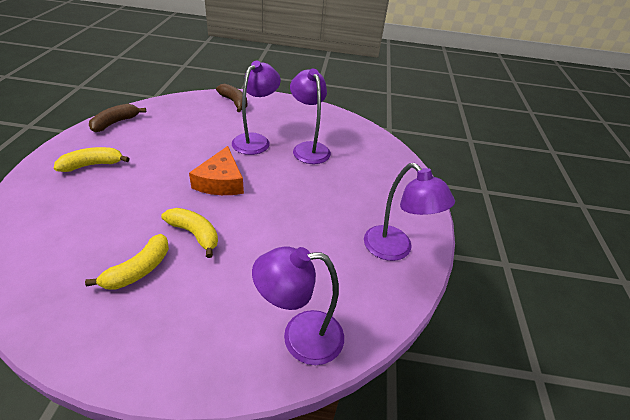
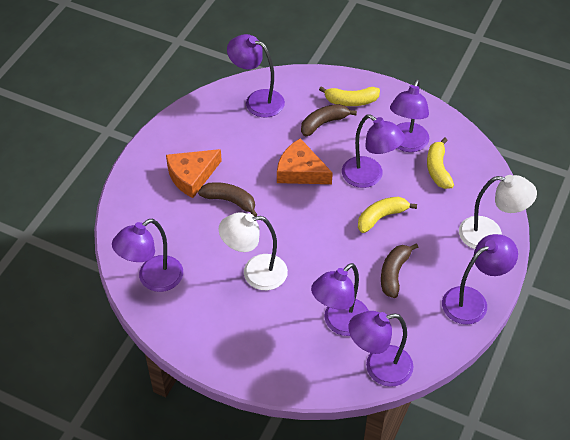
brown banana: [89,104,146,132] [216,84,247,112] = 2 -> [198,182,257,217] [301,104,357,136] [381,243,419,298] = 3
orange cheese: [189,146,244,195] = 1 -> [166,149,222,198] [277,138,333,184] = 2
purple lamp: [232,61,281,155] [252,246,344,365] [290,69,331,164] [364,163,455,261] = 4 -> [112,219,183,292] [227,34,285,118] [311,263,369,336] [342,114,405,188] [348,311,414,387] [390,79,429,152] [442,234,518,324] = 7
white lamp: none = 0 -> [219,212,288,290] [459,175,537,249] = 2

